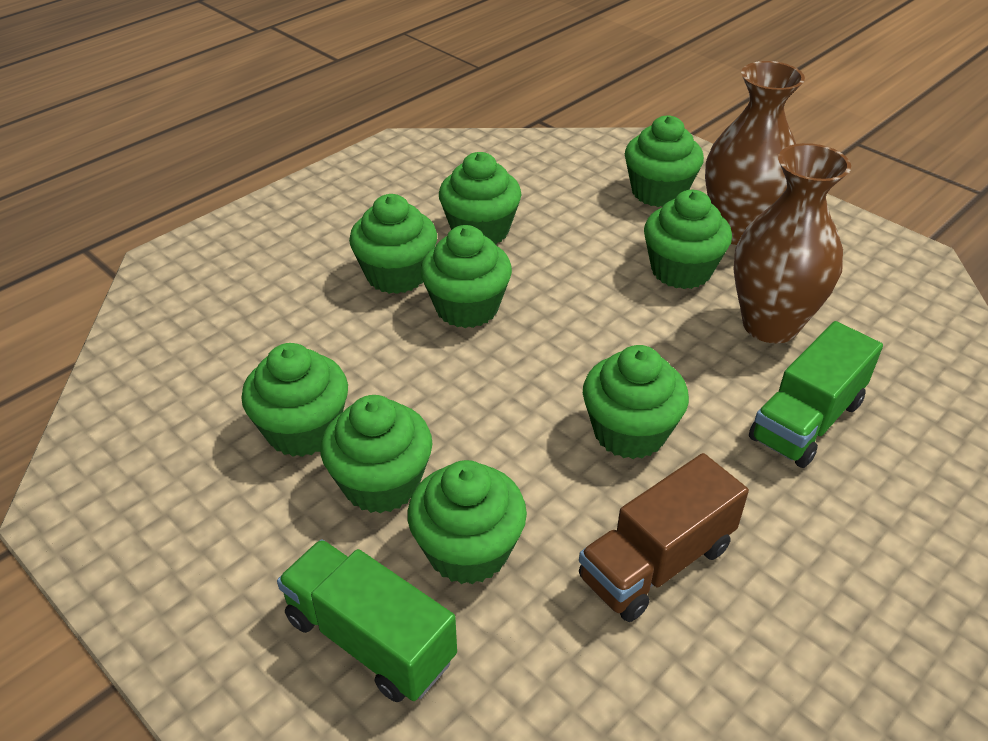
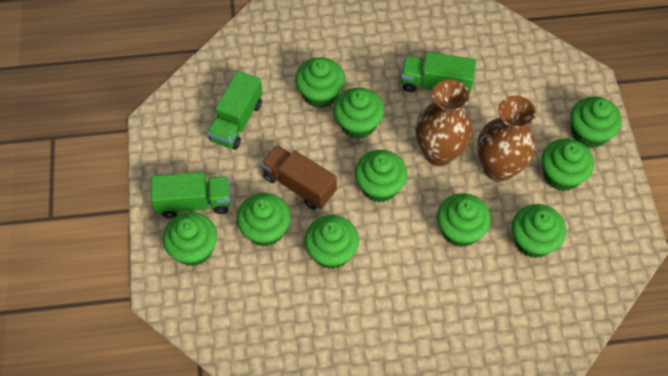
green cupcake: [241,343,348,457] [321,395,432,513] [349,194,437,294] [407,460,527,584] [420,225,512,328] [439,152,521,245] [583,345,689,459] [625,115,704,207] [644,190,732,289] = 9 -> [163,212,217,267] [237,193,291,247] [295,57,345,108] [305,215,359,269] [334,87,384,139] [355,150,407,202] [437,193,491,247] [512,204,566,258] [541,139,594,191] [570,96,622,148] = 10
green truck: [277,539,457,702] [749,321,883,468] = 2 -> [151,172,230,218] [207,71,263,150] [401,52,476,93] = 3

